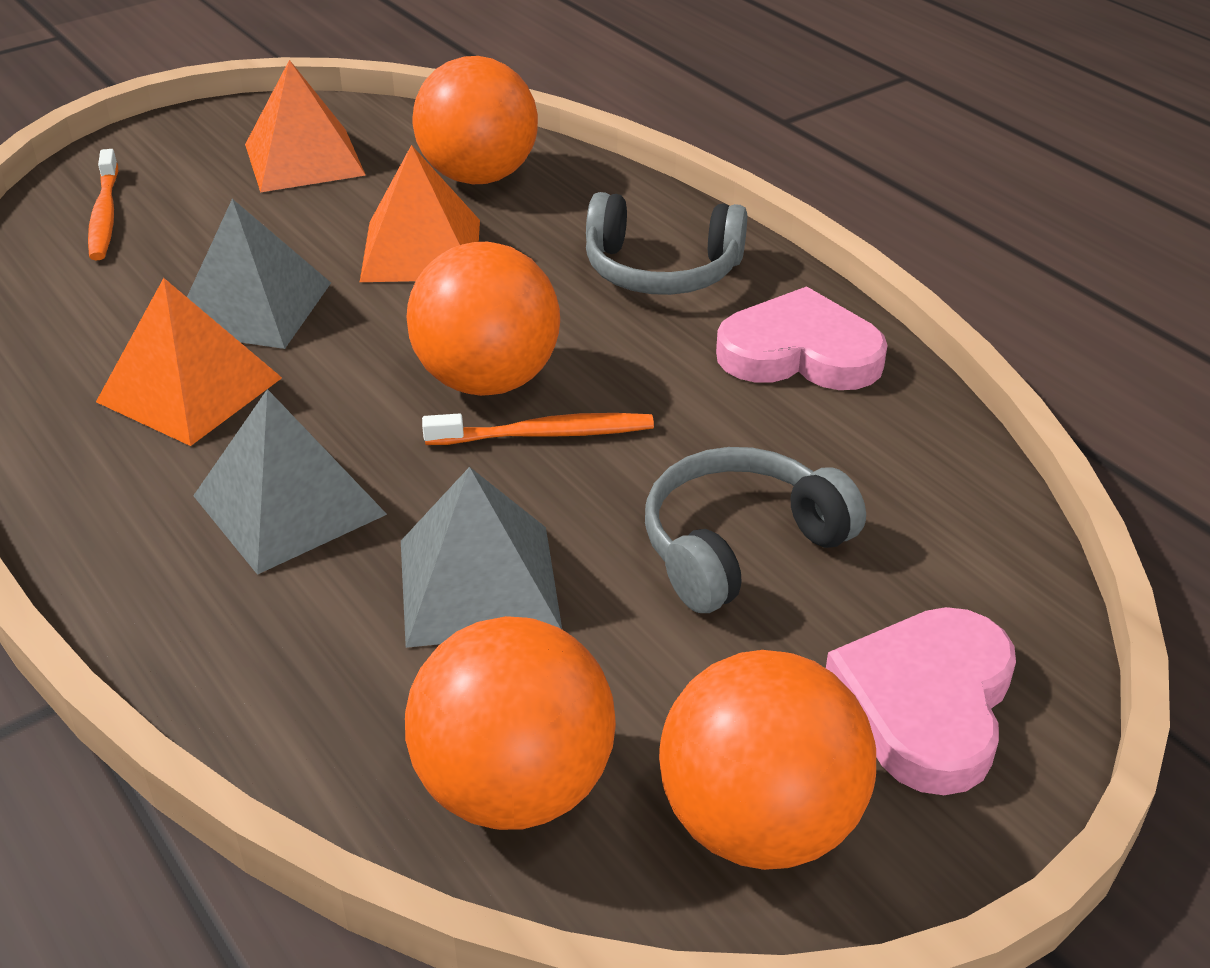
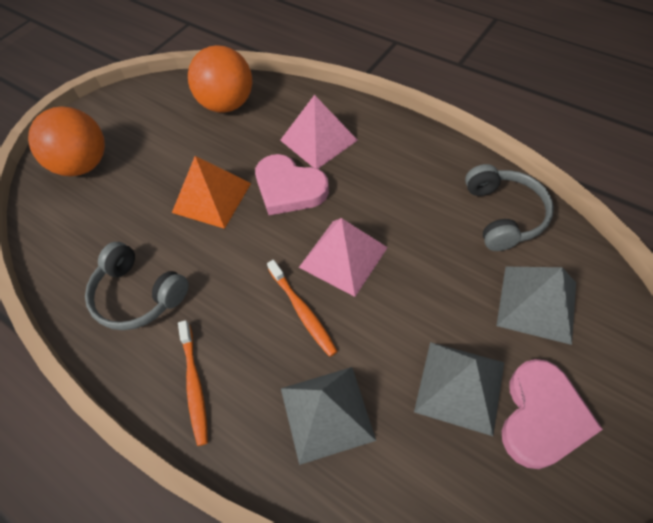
orange ball: [405,616,616,830] [407,242,560,396] [412,56,538,184] [659,650,876,870] = 4 -> [28,106,105,176] [188,45,252,113] = 2
orange pyramid: [96,278,282,446] [245,60,366,192] [360,145,480,282] = 3 -> [172,156,251,229] = 1
pink pyramid: none = 0 -> [280,95,358,169] [299,218,388,297] = 2

